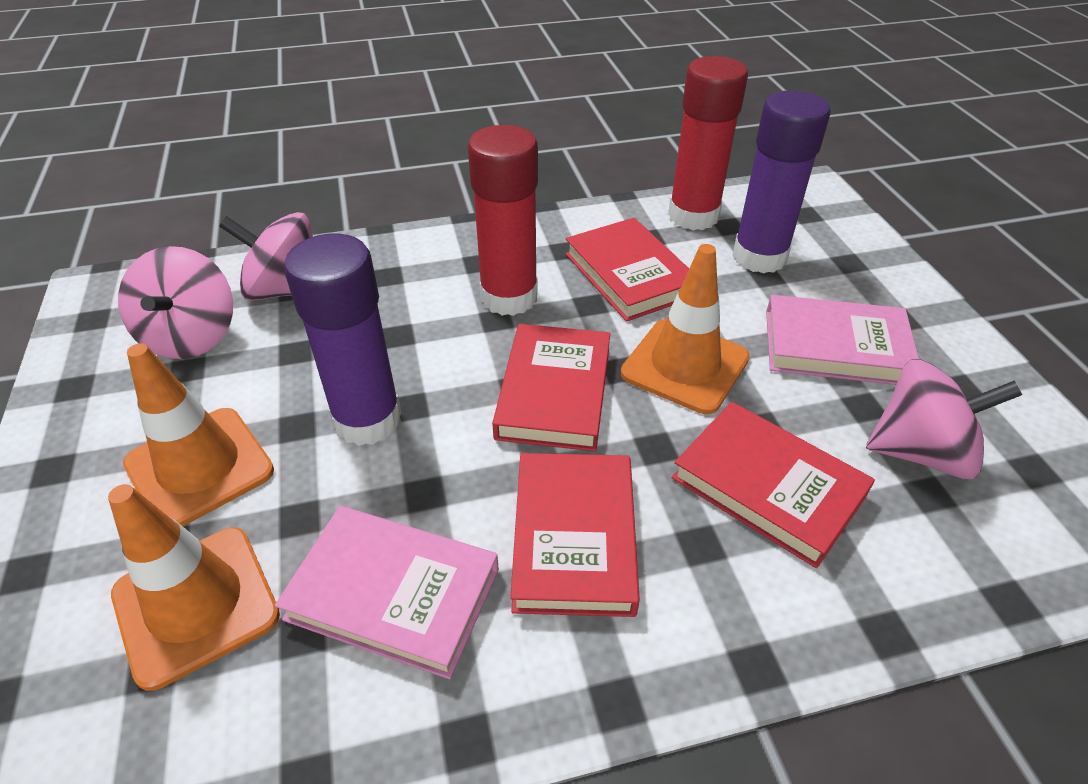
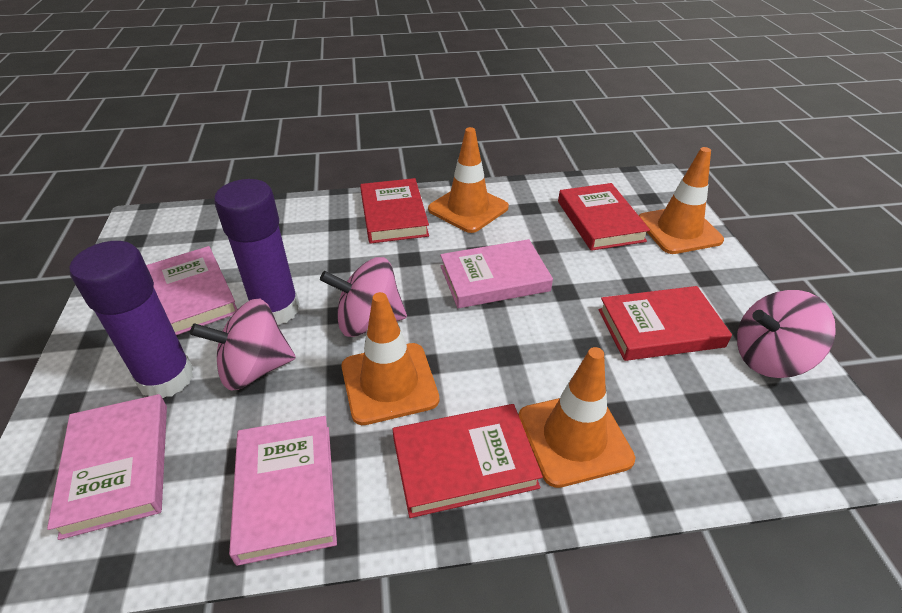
orange traffic cone: [108,484,280,691] [123,343,274,526] [621,244,750,414] = 3 -> [342,292,439,425] [428,127,509,233] [519,347,635,488] [639,147,724,254] = 4
pink book: [275,506,499,679] [766,295,919,385] = 2 -> [47,394,167,540] [146,246,238,335] [229,416,337,566] [440,239,553,308] = 4
red glue stick: [468,125,538,316] [668,56,748,230] = 2 -> none = 0

